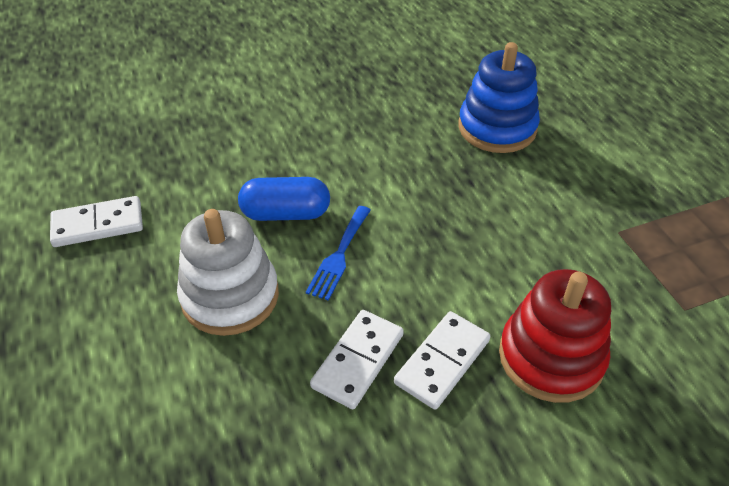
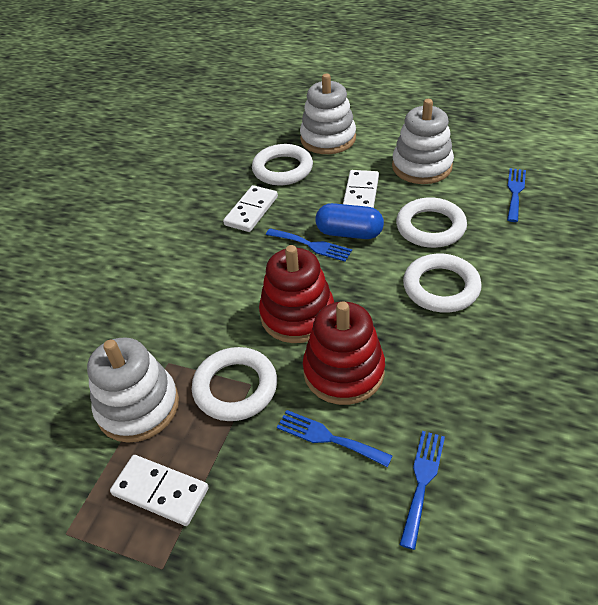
blue fork: [306,206,371,301] = 1 -> [266,228,352,262] [277,410,393,468] [399,431,445,550] [507,168,526,222] = 4
blue stacking toy: [459,42,540,153] = 1 -> none = 0
red stacking toy: [499,269,611,403] = 1 -> [259,245,334,343] [303,301,385,405] = 2
white ring: none = 0 -> [192,347,277,421] [252,144,313,185] [396,197,467,248] [403,254,482,313] = 4
white stacking toy: [177,209,279,336] = 1 -> [87,337,179,443] [300,74,356,154] [392,99,454,184] = 3

